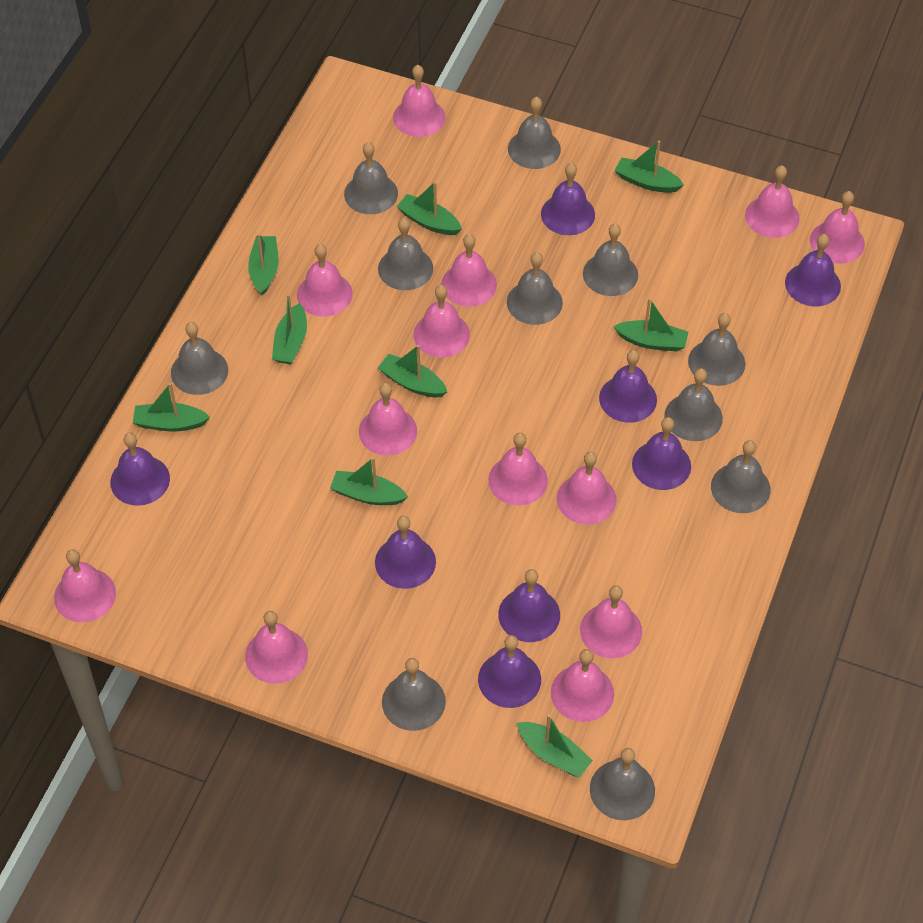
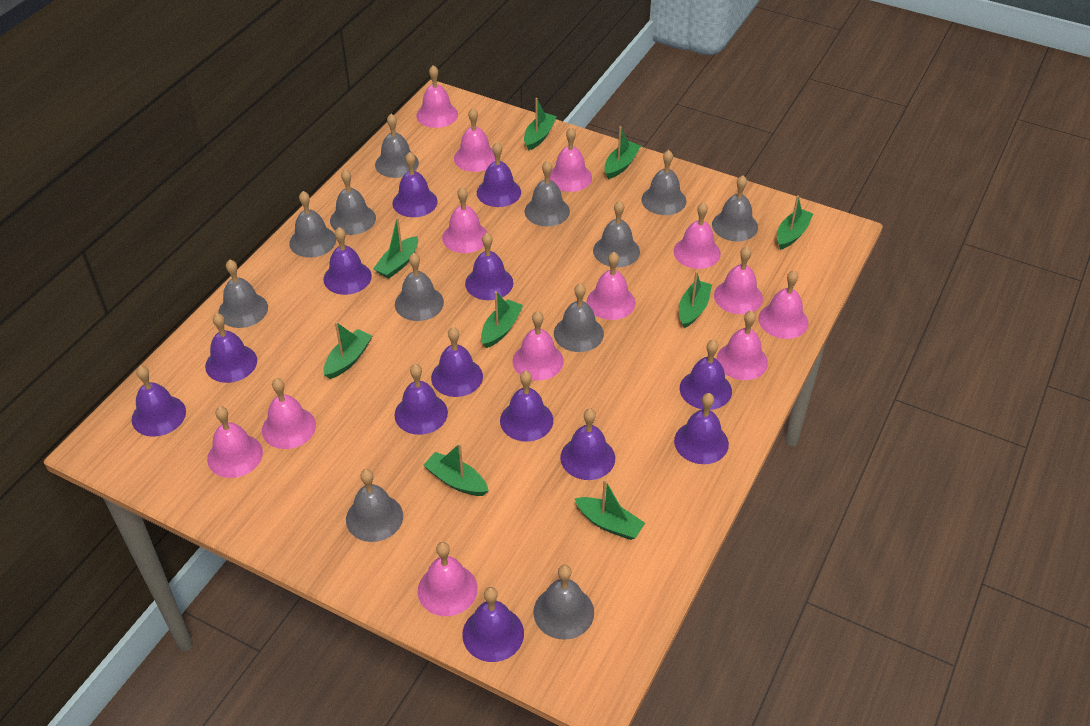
grey bell: [171,322,228,395] [344,142,398,214] [378,218,433,290] [382,658,446,731] [507,252,563,325] [508,97,561,169] [583,224,638,296] [590,748,655,820] [664,368,723,441] [688,313,745,386] [711,440,771,513] = 11 -> [218,260,268,328] [289,191,336,258] [330,169,376,235] [346,469,403,542] [375,114,419,178] [395,253,444,321] [524,161,570,226] [533,565,594,640] [554,283,604,352] [593,200,640,267] [641,150,686,215] [712,175,758,242] = 12
purple bell: [110,433,170,506] [375,516,436,589] [478,635,541,708] [498,569,560,642] [541,163,595,235] [599,350,657,423] [632,417,691,490] [785,234,841,307] = 8 -> [132,366,186,437] [205,313,257,383] [323,227,372,295] [392,152,438,217] [394,364,448,435] [431,327,483,397] [462,587,524,662] [465,233,513,300] [477,142,521,207] [500,371,553,442] [560,408,615,480] [674,393,729,464] [680,340,732,410] = 13

